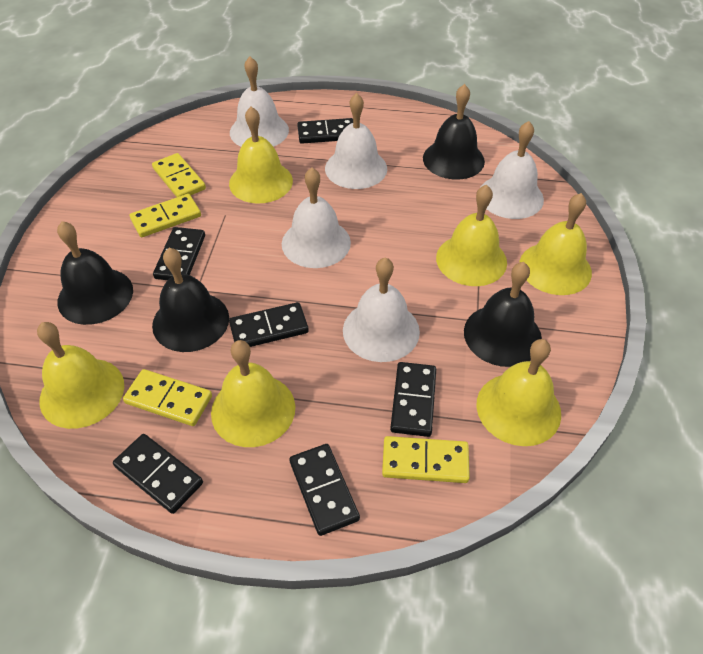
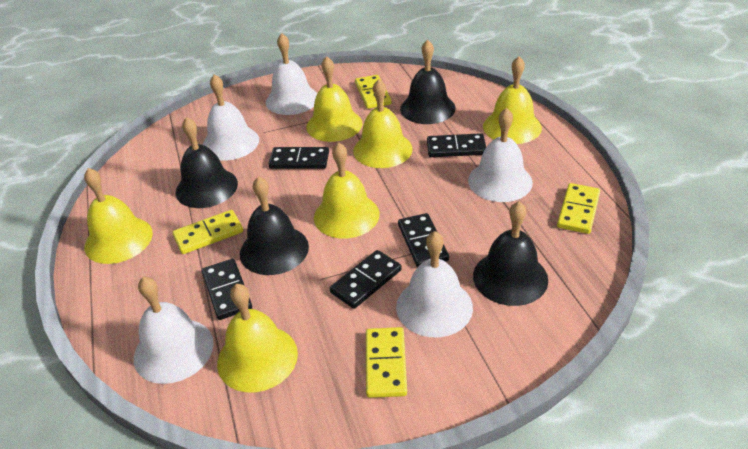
black domino: [113,434,203,514] [153,227,205,280] [229,302,309,347] [289,444,360,536] [297,118,353,144] [390,362,436,437] = 6 -> [202,259,252,320] [269,147,329,169] [330,250,402,309] [398,213,449,267] [427,133,486,157] = 5

